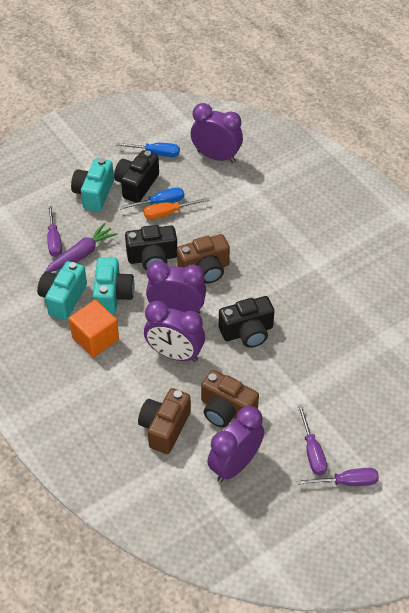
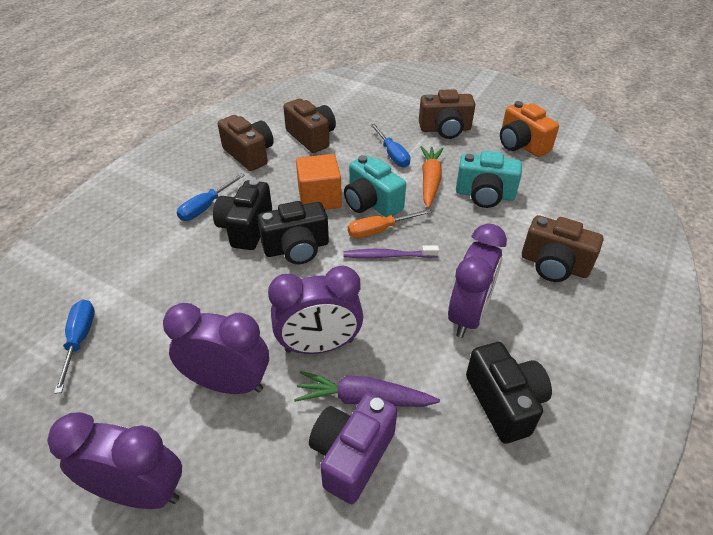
blue screwdriver: [116,143,180,157] [119,187,184,210] = 2 -> [54,300,95,394] [177,173,245,221] [370,124,411,168] = 3
brown camera: [138,388,191,454] [177,234,230,283] [201,370,259,427] = 3 -> [218,115,274,171] [283,99,336,153] [419,89,475,139] [522,215,603,282] = 4
orange camera: none = 0 -> [500,101,559,157] = 1
orange carrot: none = 0 -> [420,146,444,208] = 1
purple camera: none = 0 -> [309,393,397,504] = 1
purple screwdriver: [47,204,62,257] [296,468,379,486] [297,405,327,475] = 3 -> none = 0
purple toothbrush: none = 0 -> [344,245,439,258] = 1
turquoise camera: [37,261,87,320] [71,158,114,212] [93,257,135,315] = 3 -> [344,155,406,217] [456,151,522,208] = 2

